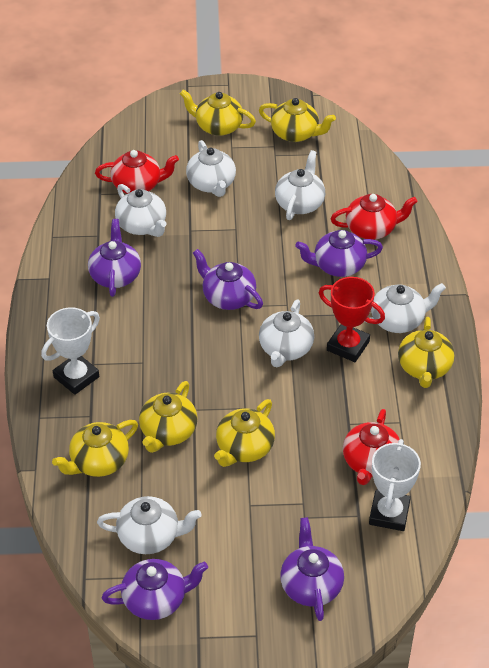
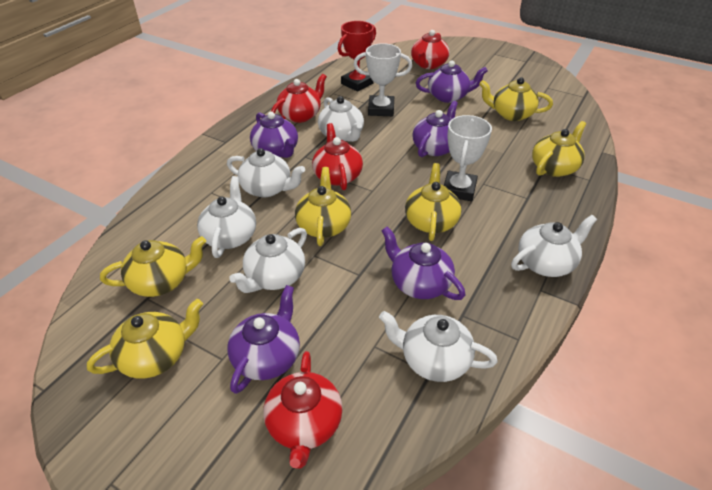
red teapot: [95,150,179,194] [331,194,418,240] [343,409,400,485] = 3 -> [263,351,342,469] [271,74,327,123] [312,123,363,190] [411,30,450,69] = 4

